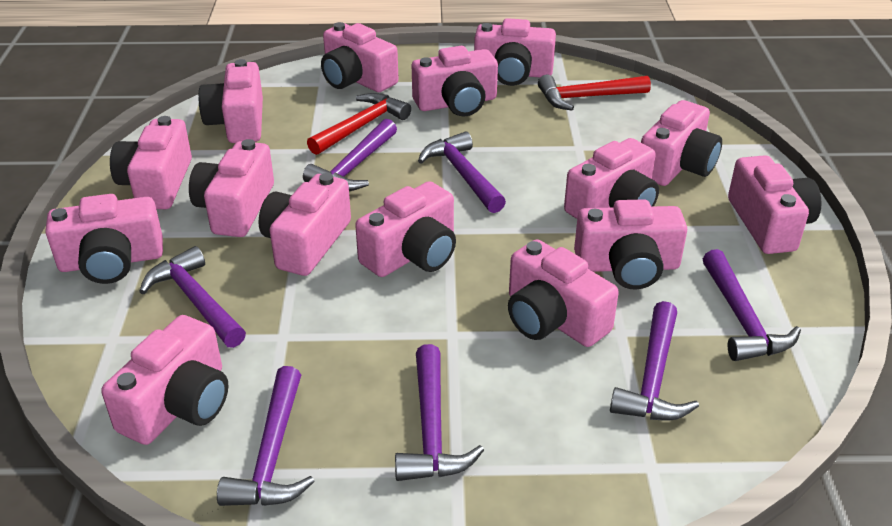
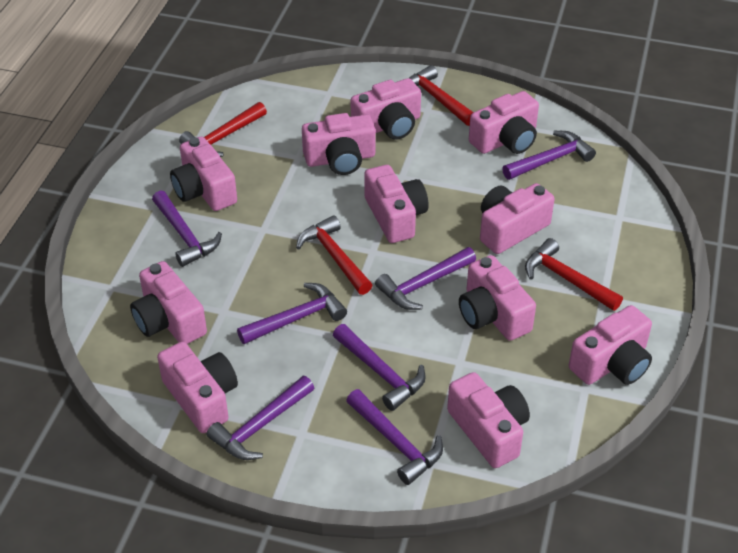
pink camera: [45,194,163,284] [101,315,228,445] [110,116,192,209] [189,139,274,237] [199,59,263,143] [258,173,351,276] [321,22,398,92] [355,181,456,277] [412,46,498,116] [474,18,556,86] [508,239,619,347] [564,138,659,219] [574,199,687,290] [641,100,722,186] [728,155,822,254] = 15 -> [130,261,207,344] [157,342,238,433] [170,136,237,211] [302,113,376,175] [351,78,421,140] [364,165,428,243] [447,372,530,468] [459,255,536,341] [469,91,539,154] [480,183,555,254] [569,305,652,385] = 11
red hammer: [307,93,411,155] [538,75,651,111] = 2 -> [179,102,267,157] [296,215,373,295] [409,65,474,126] [525,238,623,311] = 4

